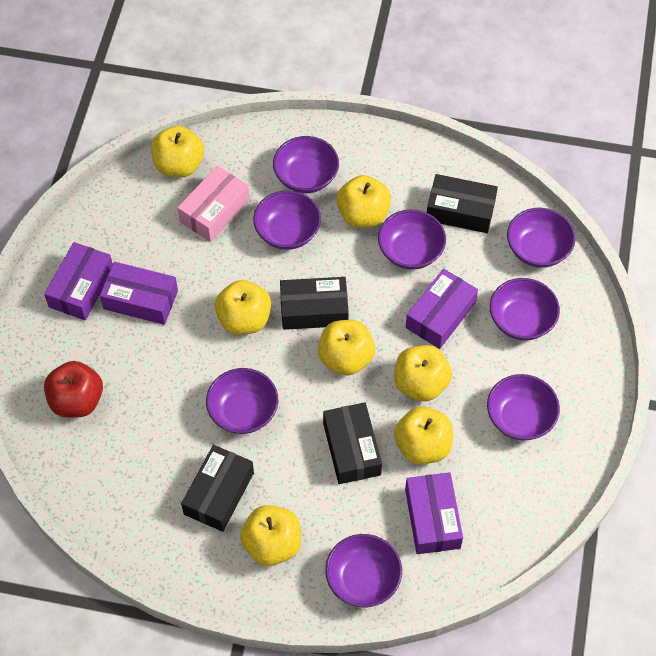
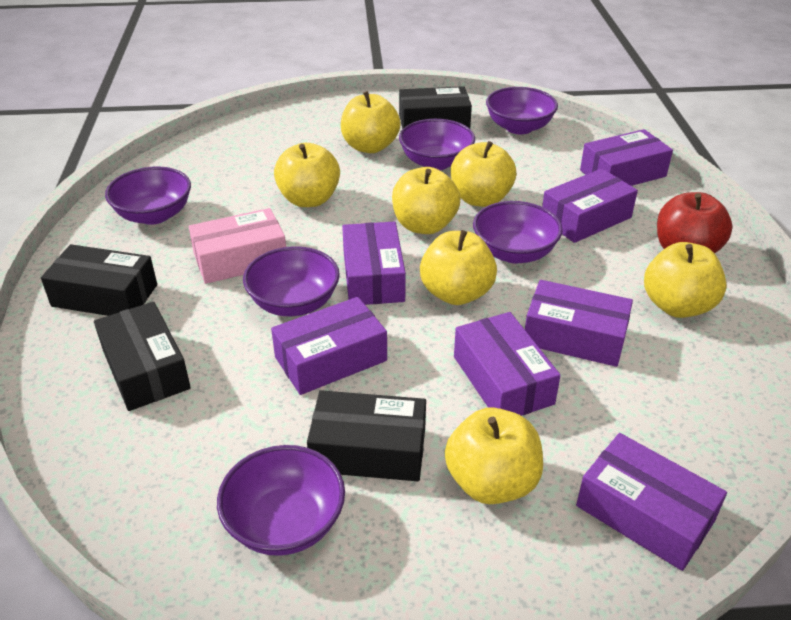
purple bowl: [206,368,278,434] [253,190,321,250] [273,136,339,193] [325,534,402,607] [378,209,446,270] [487,374,560,441] [490,278,560,341] [507,208,575,268] = 8 -> [105,167,191,225] [217,445,345,556] [243,246,340,316] [399,119,475,170] [473,201,563,263] [486,87,558,134] = 6
purple box: [44,242,113,320] [100,262,178,325] [405,472,463,554] [406,269,478,349] = 4 -> [271,297,387,395] [342,222,406,305] [454,312,561,416] [525,280,633,367] [542,169,638,243] [576,433,727,571] [580,129,673,186] = 7

